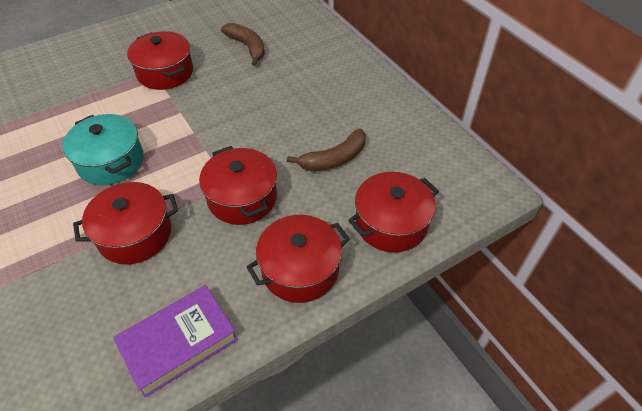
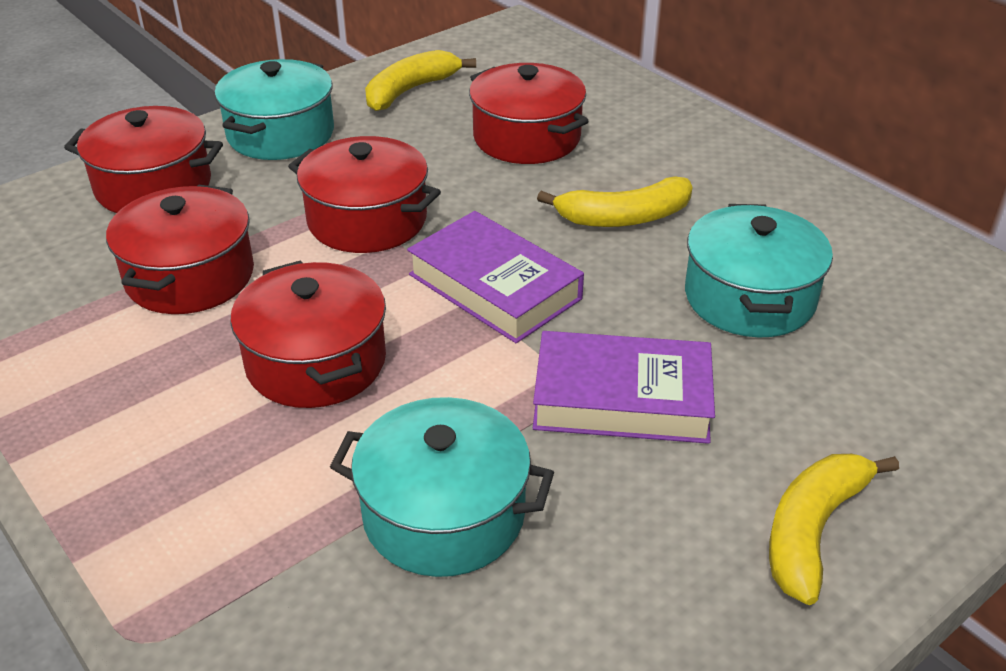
brown banana: [221,23,265,66] [287,129,366,171] = 2 -> none = 0
purple book: [113,285,238,398] = 1 -> [407,211,584,343] [533,331,715,444] = 2
turquoise pot: [63,114,144,185] = 1 -> [215,59,334,160] [330,397,554,577] [685,204,833,337] = 3
yellow banana: none = 0 -> [365,50,476,111] [537,176,693,227] [769,454,899,605] = 3

